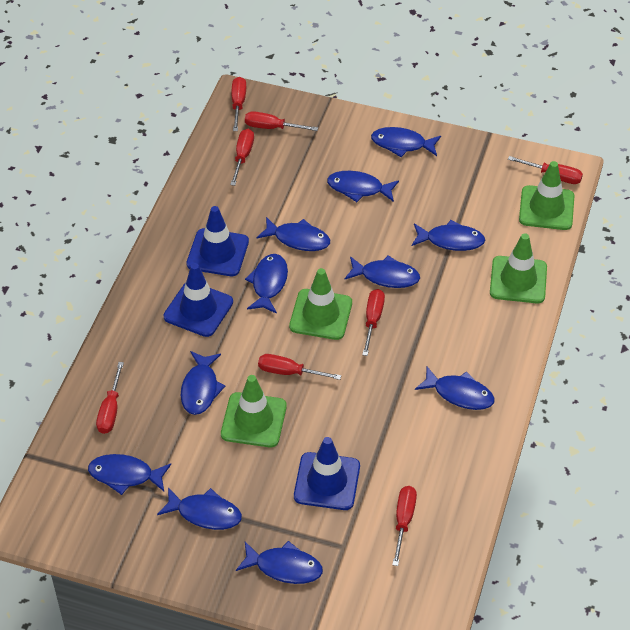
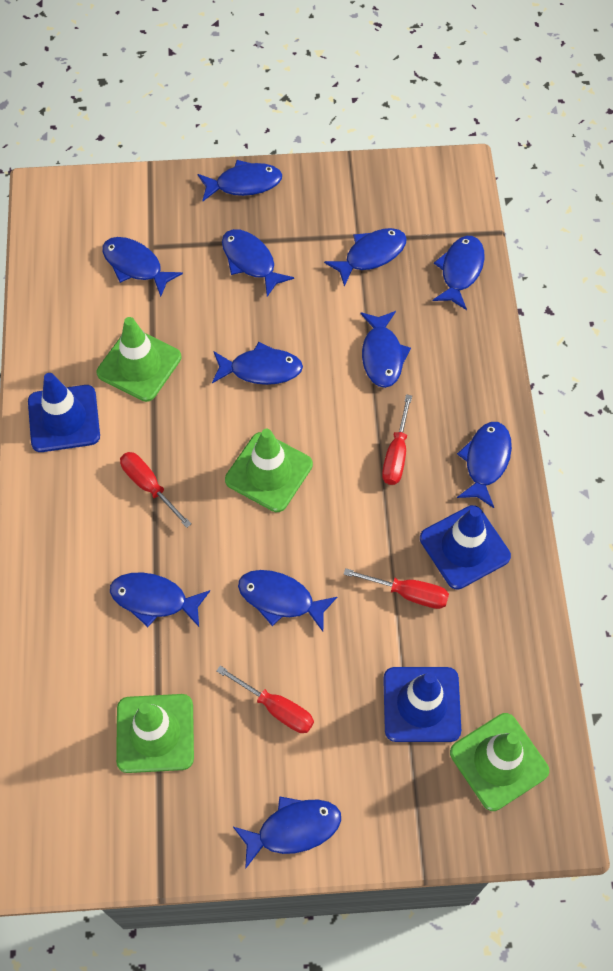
red screwdriver: [96,362,124,434] [230,129,254,186] [232,77,246,131] [245,111,318,131] [258,354,341,380] [362,289,385,356] [392,486,417,566] [508,156,583,184] = 8 -> [120,452,192,528] [217,666,314,733] [344,568,449,609] [382,394,412,485] = 4

